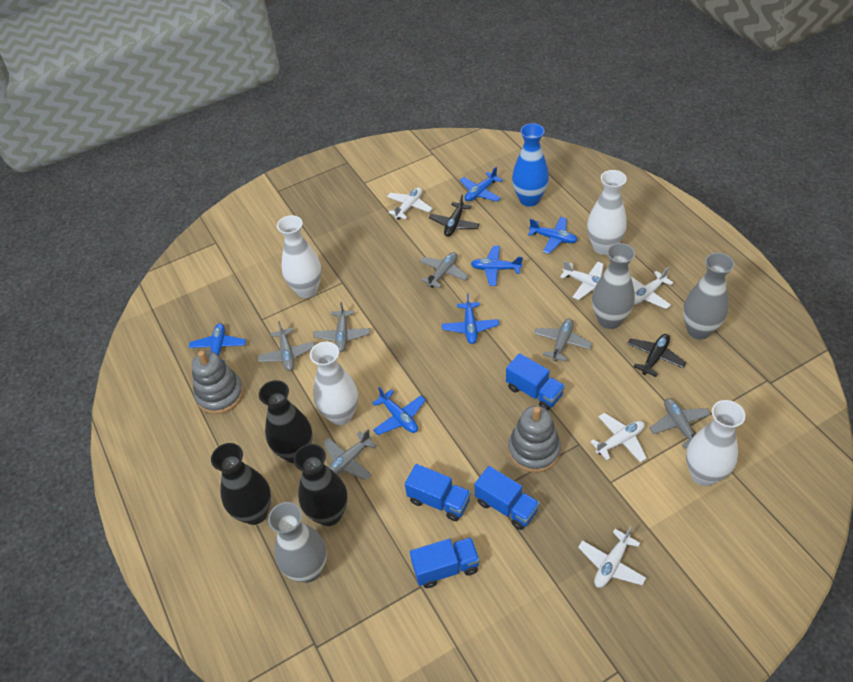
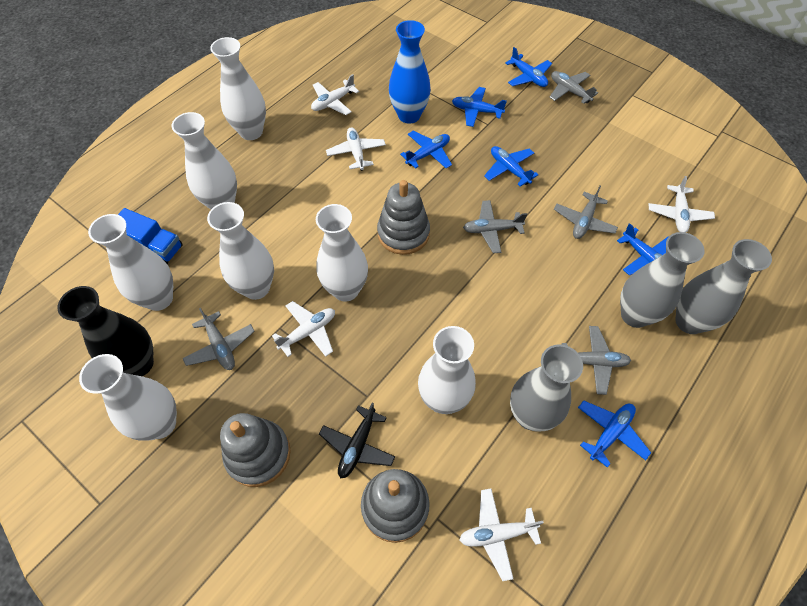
black plane: [429,195,479,237] [627,334,686,377] = 2 -> [319,403,395,478] = 1
black vase: [211,443,271,525] [259,380,312,463] [294,444,348,526] = 3 -> [57,286,154,376] = 1
blue truck: [405,464,471,521] [410,537,480,588] [474,466,540,530] [506,353,565,410] = 4 -> [118,208,183,264] = 1
grey plane: [257,321,315,371] [313,302,370,352] [323,429,377,480] [419,252,469,288] [534,318,592,362] [650,398,711,449] = 6 -> [182,308,255,370] [463,200,527,253] [549,71,598,104] [554,185,618,239] [562,326,631,395] = 5
grey stacking toy: [192,351,244,414] [508,406,561,473] = 2 -> [220,413,291,487] [361,469,430,543] [377,180,430,255] = 3
white vase: [277,215,322,298] [310,342,358,425] [587,170,627,255] [686,400,746,486] = 4 -> [79,354,177,441] [88,214,173,311] [172,112,237,210] [207,202,274,300] [210,37,266,140] [316,204,368,301] [418,326,476,414] = 7

